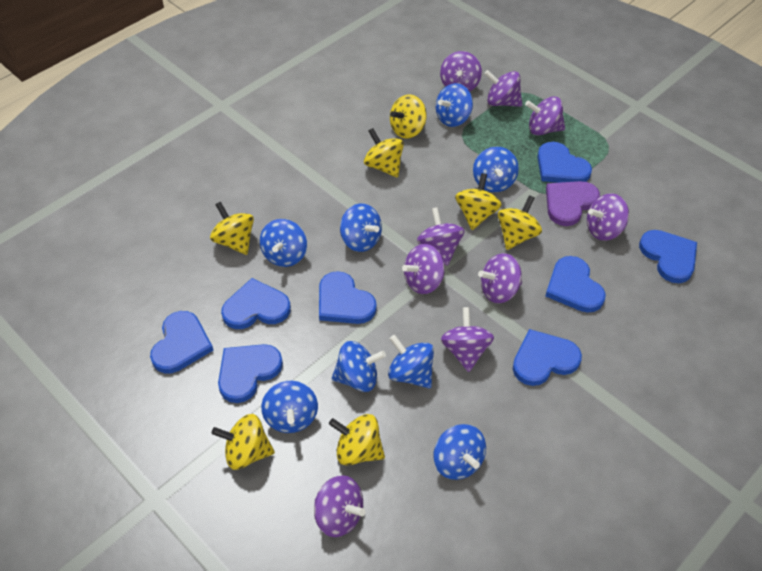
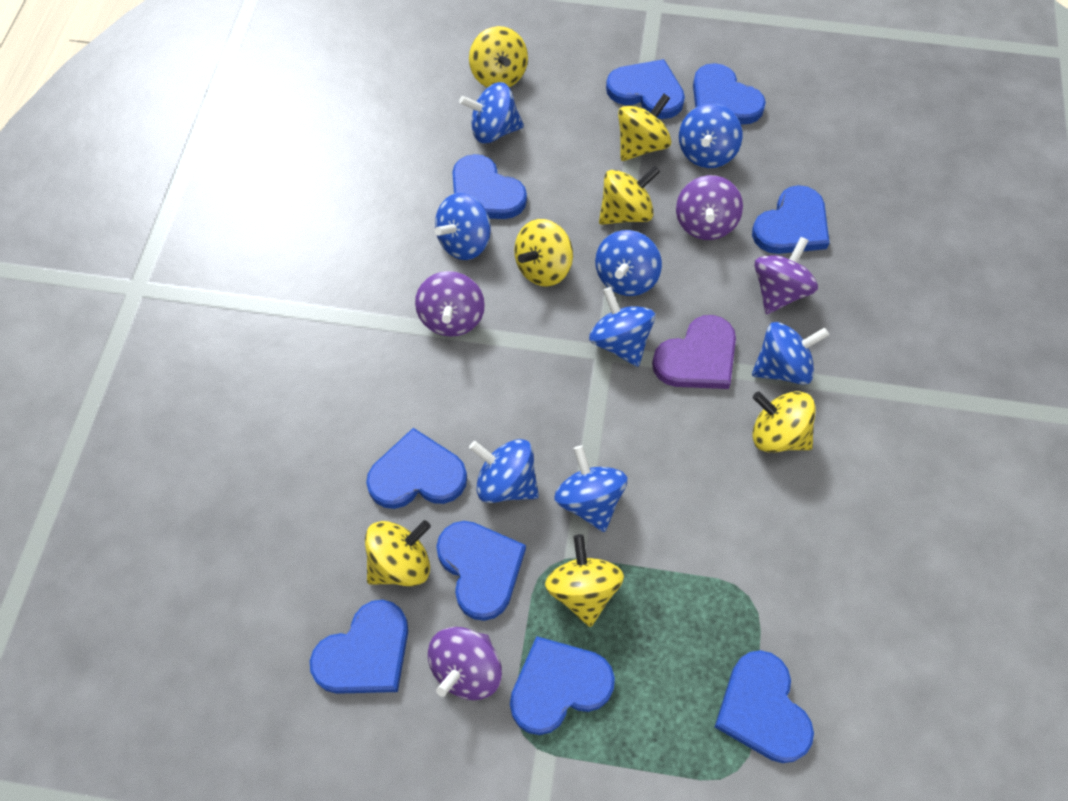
blue heart: [150,311,213,373] [218,344,283,403] [221,278,291,329] [319,271,377,324] [513,329,582,386] [537,142,592,183] [545,256,606,313] [639,230,697,283] = 8 -> [310,600,408,694] [366,428,467,509] [436,521,526,621] [452,154,527,219] [510,636,615,735] [606,59,685,119] [693,63,766,124] [715,650,814,763] [752,185,830,254] = 9
purple spinning top: [314,475,366,537] [402,244,445,294] [417,207,465,266] [440,51,482,92] [441,307,494,372] [478,253,522,303] [484,70,522,107] [525,96,565,136] [587,194,629,241] = 9 -> [415,271,485,337] [428,627,502,700] [676,175,743,240] [754,237,818,314] = 4

